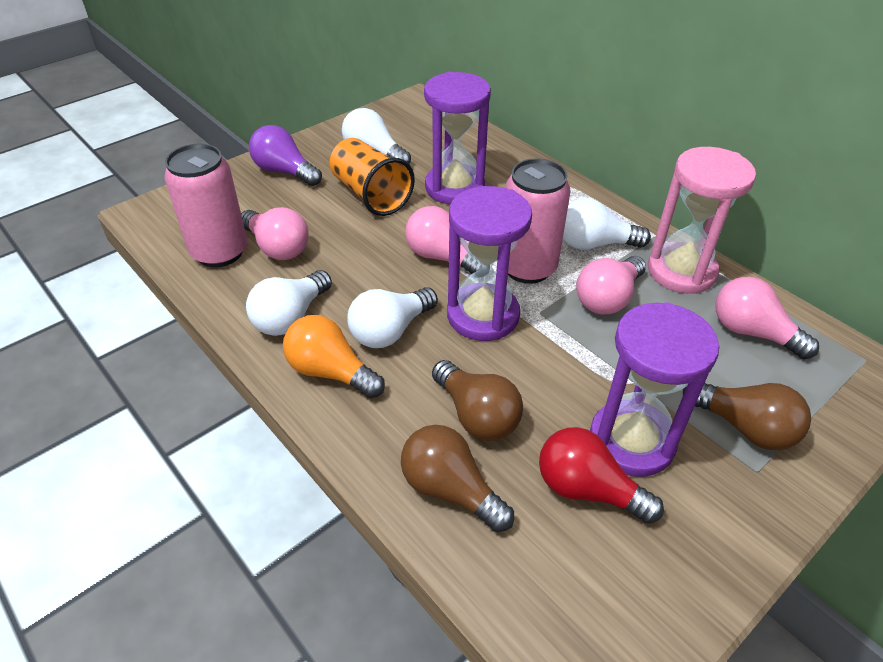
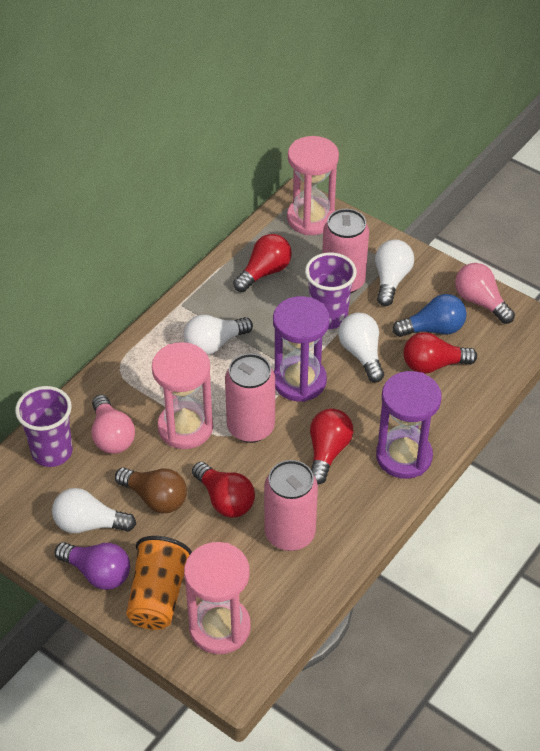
blue light bulb: none = 0 -> [392,294,467,337] = 1
brown light bulb: [401,425,514,532] [432,360,523,441] [683,383,811,450] = 3 -> [115,467,187,513] = 1
orange light bulb: [283,315,385,398] = 1 -> none = 0
pink can: [164,144,247,267] [505,158,571,284] = 2 -> [225,353,275,443] [264,460,318,551] [322,209,369,294] = 3
pink hourglass: [648,147,756,294] = 1 -> [152,342,213,449] [184,542,251,654] [287,136,339,235] = 3
pink light bulb: [241,207,309,260] [405,206,481,274] [576,256,646,315] [715,277,819,359] = 4 -> [92,395,135,454] [455,263,515,324] = 2
purple cup: none = 0 -> [15,386,73,467] [305,252,357,329] = 2
purple hourglass: [424,72,491,204] [447,186,532,341] [590,302,719,477] = 3 -> [273,296,330,402] [376,371,442,479] = 2
red light bulb: [539,427,664,524] = 1 -> [192,462,255,518] [233,234,292,292] [310,408,353,484] [403,332,477,374] = 4

